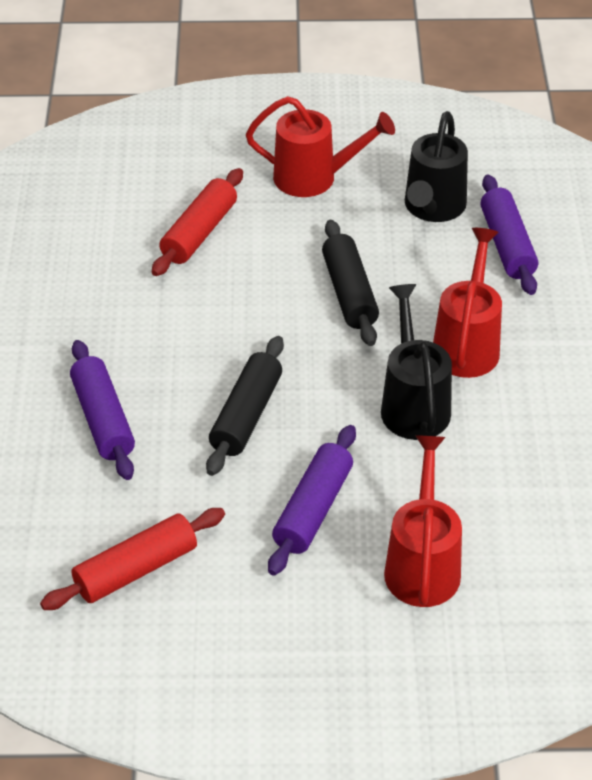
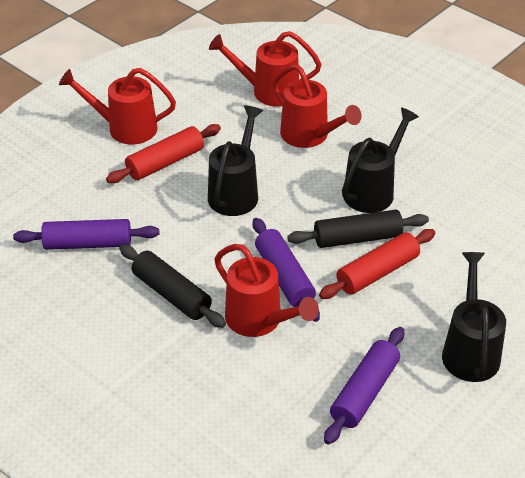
black watering can: [381,284,452,440] [405,111,468,222] = 2 -> [208,105,263,216] [342,108,419,213] [442,252,506,382] = 3
red watering can: [246,96,395,197] [384,435,462,607] [433,228,502,378] = 3 -> [59,68,176,144] [209,31,321,107] [214,244,319,337] [272,65,362,148] = 4

